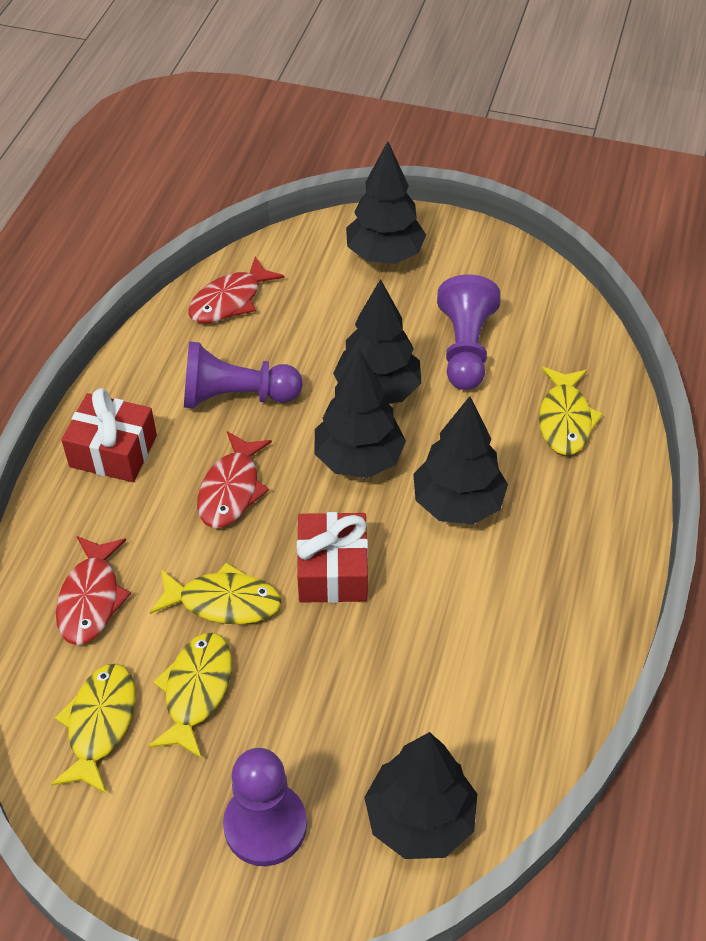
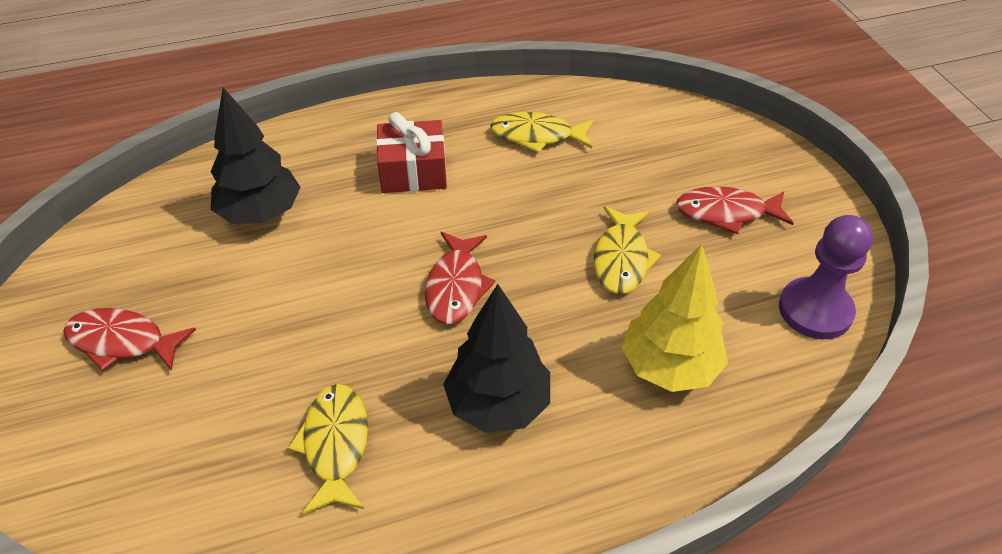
black tree: [314,349,406,478] [333,279,421,404] [346,141,426,264] [364,732,477,859] [413,396,508,525] = 5 -> [211,87,301,224] [443,284,550,433] = 2
purple pawn: [184,341,303,408] [223,748,307,866] [437,274,501,390] = 3 -> [779,215,873,339] = 1
red gift: [61,388,157,482] [297,512,368,603] = 2 -> [376,112,447,193] = 1
yellow fish: [51,664,135,794] [148,633,232,759] [150,562,281,624] [539,367,603,455] = 4 -> [288,384,368,514] [490,112,594,153] [594,206,661,294] = 3
yellow tree: none = 0 -> [622,244,728,392] = 1

